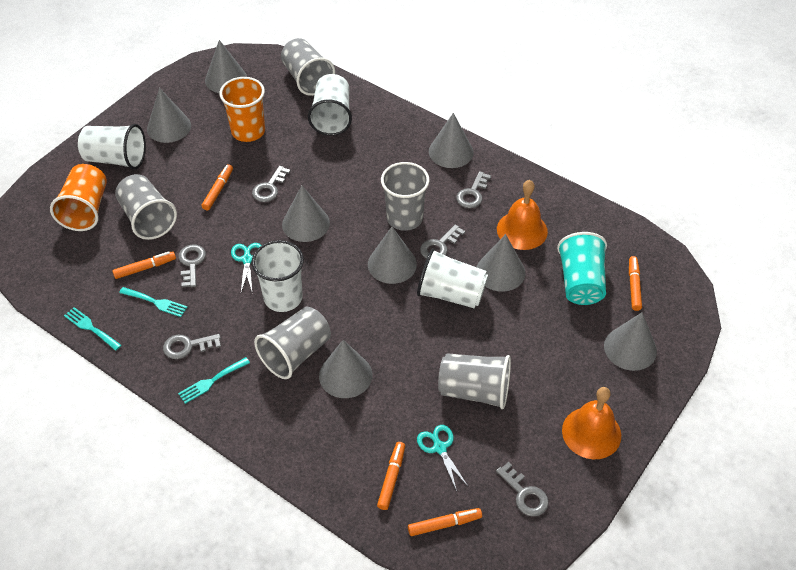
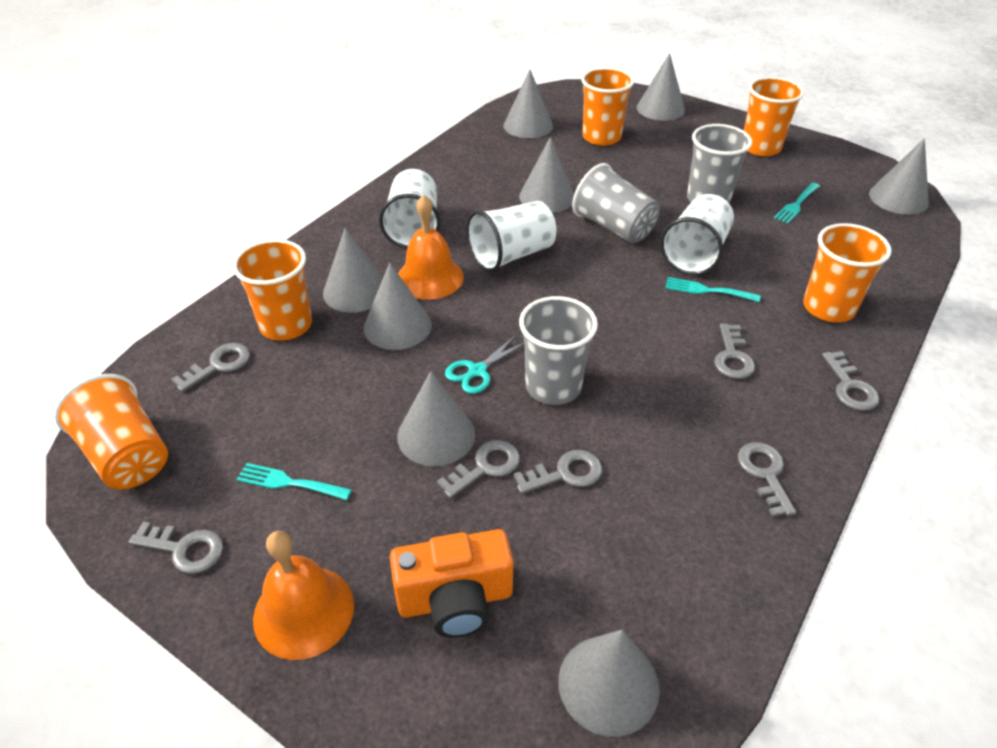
grey cup: [115,174,177,240] [254,307,331,379] [281,38,335,96] [381,162,430,231] [438,353,511,409] = 5 -> [519,296,598,405] [572,163,660,244] [687,124,752,204] = 3
grey key: [163,334,221,359] [178,245,206,287] [252,166,290,202] [420,224,465,259] [456,171,491,208] [496,462,549,516] = 6 -> [129,522,223,574] [172,343,250,392] [437,440,520,498] [514,450,602,494] [714,324,755,379] [738,442,796,517] [822,351,880,411] = 7
orange camera: none = 0 -> [390,529,514,638] = 1
orange cup: [50,164,107,231] [219,77,265,142] = 2 -> [54,374,168,490] [233,239,312,341] [581,67,634,146] [744,77,804,156] [803,223,891,323] = 5
orange marker: [112,251,176,279] [202,164,233,211] [377,442,405,510] [408,508,482,536] [629,256,642,311] = 5 -> none = 0
turquoise cup: [557,232,607,305] = 1 -> none = 0
turquoise scissors: [231,243,262,292] [417,425,468,491] = 2 -> [445,335,524,394] = 1
white cup: [78,124,146,170] [252,240,304,312] [308,74,352,136] [417,248,488,309] = 4 -> [379,169,441,249] [466,201,556,272] [660,194,734,275] = 3

